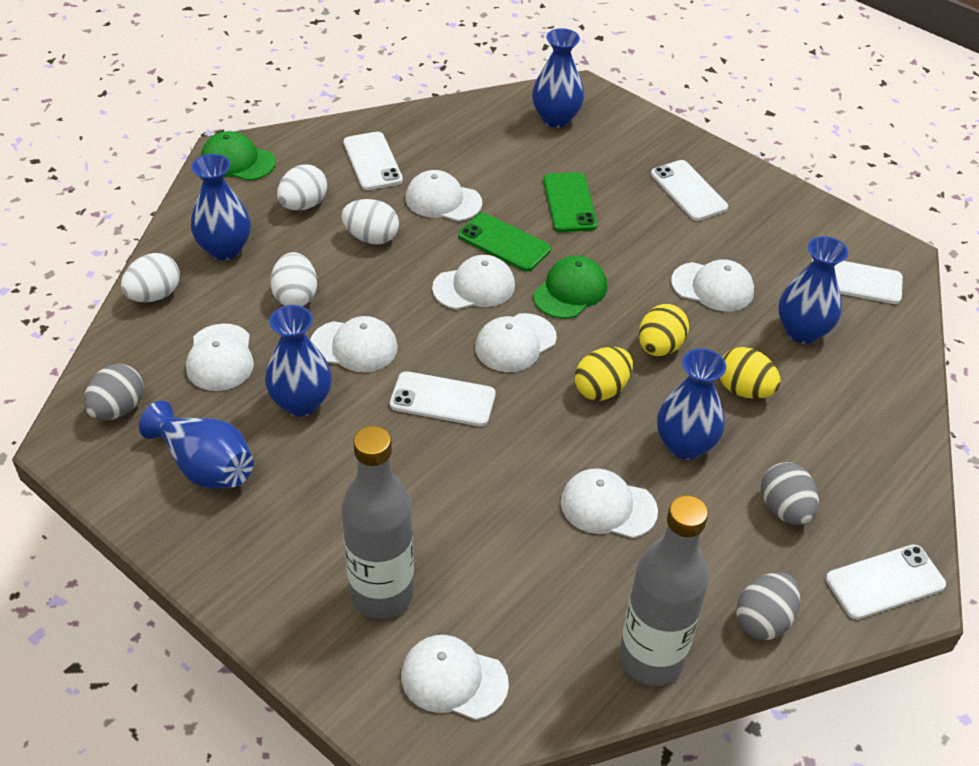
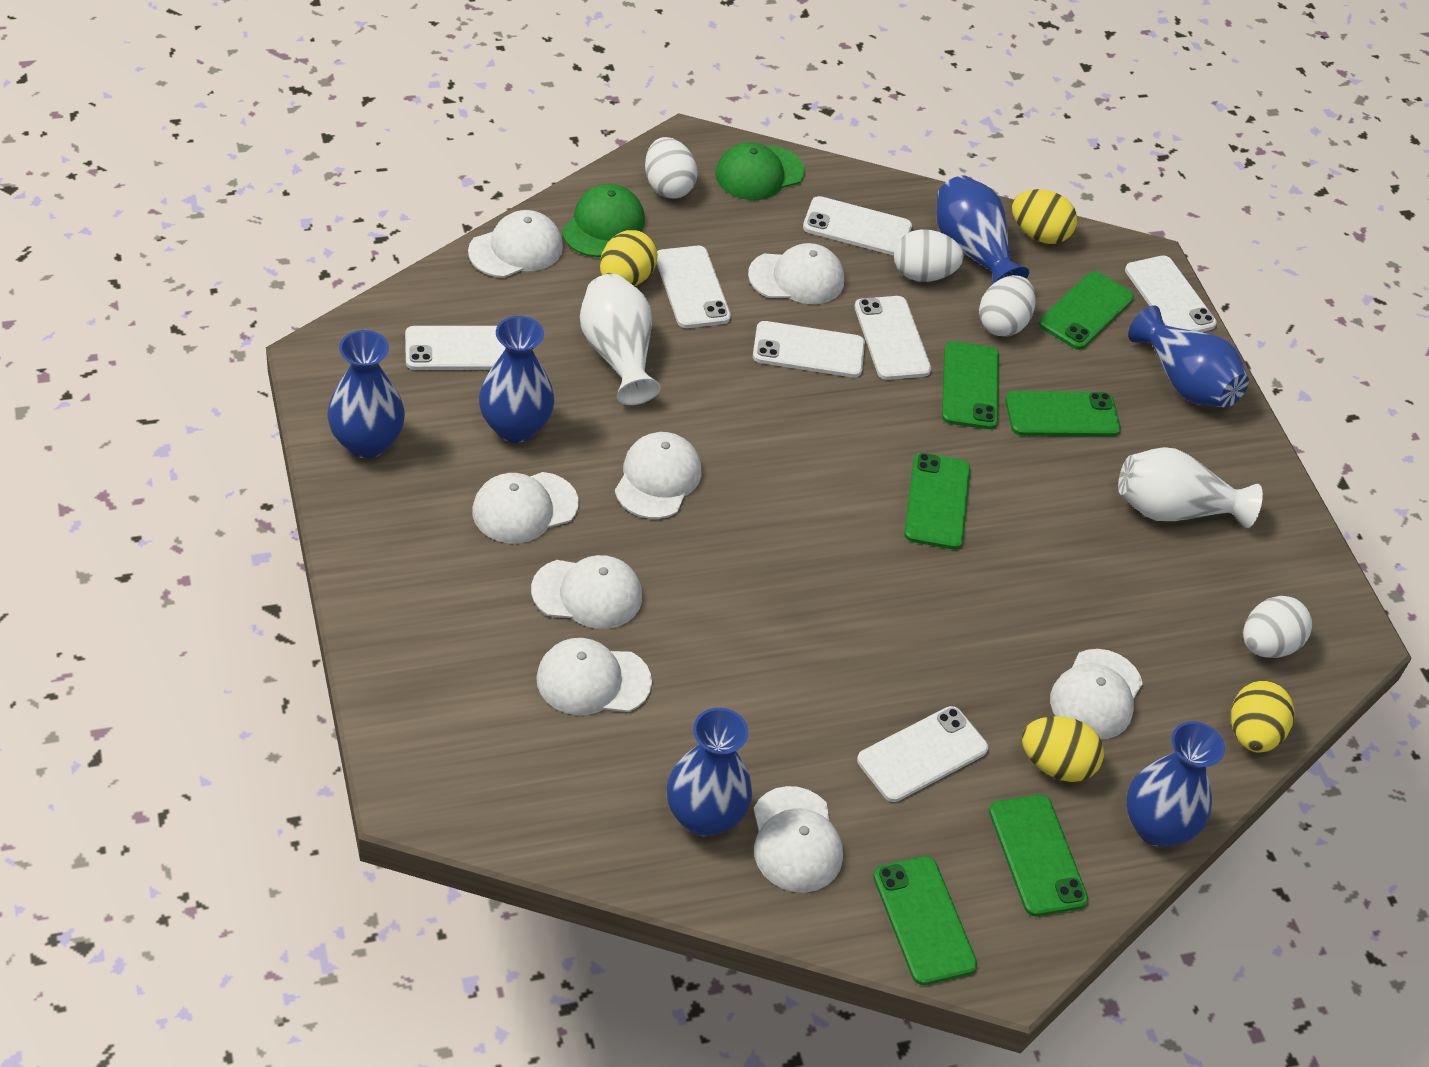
green phone: [458,213,551,272] [543,172,597,232] = 2 -> [873,856,977,985] [904,453,970,550] [942,341,999,429] [989,794,1088,916] [1005,391,1121,437] [1039,271,1134,350] = 6
grey bottle: [341,426,414,619] [619,495,709,686] = 2 -> none = 0
grey egg: [84,364,144,421] [736,572,800,640] [761,462,819,525] = 3 -> none = 0
white phone: [343,132,403,190] [390,371,496,426] [651,160,728,221] [811,259,903,304] [826,544,946,619] = 5 -> [405,326,506,370] [657,246,731,328] [753,321,865,377] [803,196,912,256] [854,296,931,380] [857,706,988,802] [1125,256,1217,332] = 7
white vase: none = 0 -> [580,274,661,405] [1118,447,1263,528] = 2
yellow egg: [575,347,633,401] [639,304,689,356] [720,347,781,399] = 3 -> [600,230,657,286] [1012,189,1077,244] [1022,716,1104,782] [1231,681,1294,753] = 4

